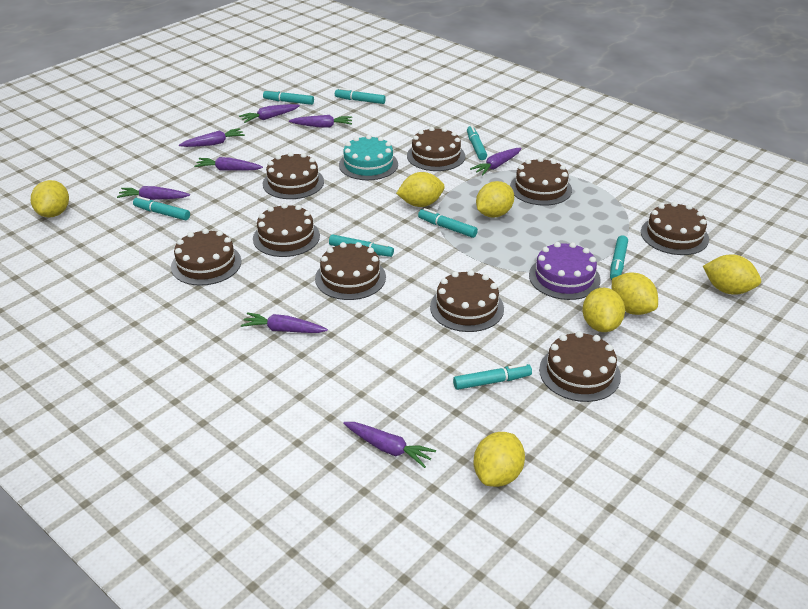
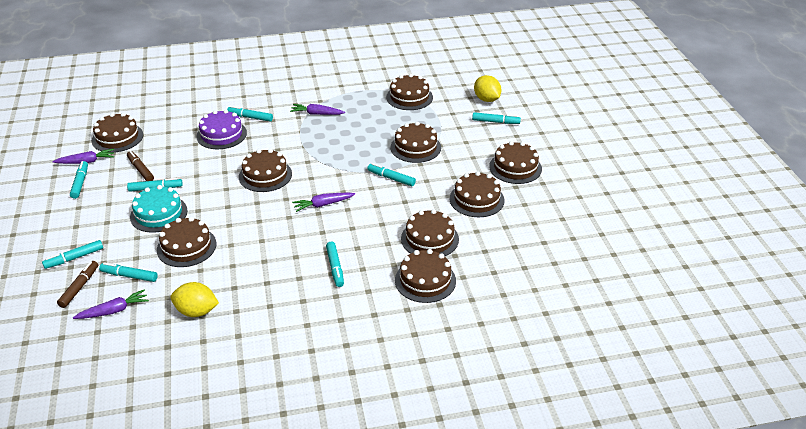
brown marker: none = 0 -> [57,261,98,308] [127,151,154,181] = 2
purple carrot: [117,186,190,200] [179,128,245,147] [194,157,263,171] [239,104,300,123] [241,312,328,333] [289,115,352,128] [343,422,436,468] [470,148,521,176] = 8 -> [52,149,114,164] [73,289,149,319] [290,104,345,115] [292,193,355,212] = 4
yellow lemon: [31,180,69,217] [396,172,445,207] [473,432,525,487] [476,181,514,217] [582,288,625,332] [612,272,658,315] [703,254,761,295] = 7 -> [170,282,219,317] [474,75,501,102] = 2

